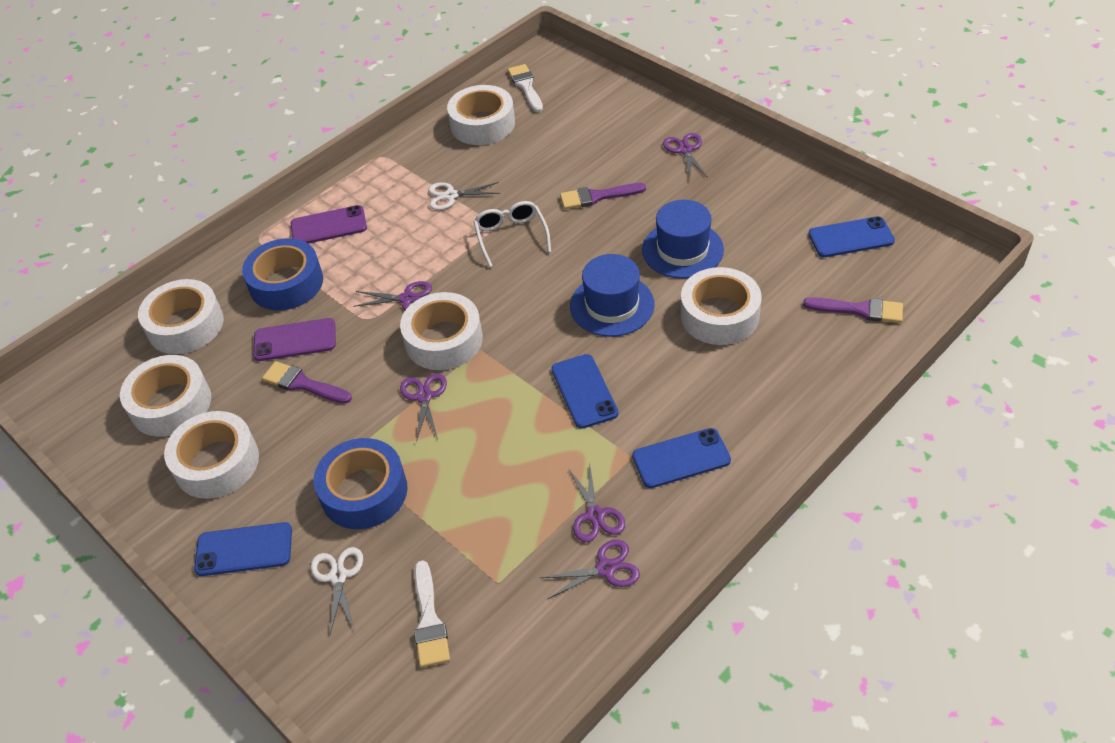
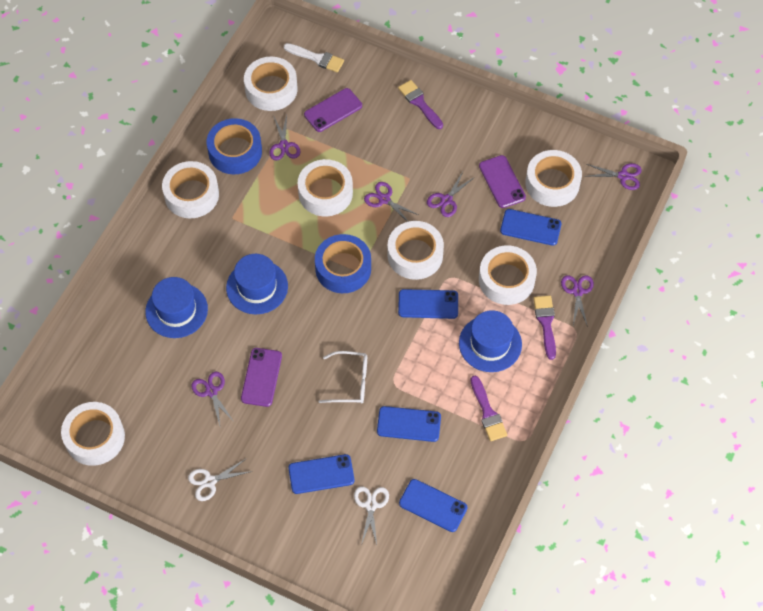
blue hat: [570,254,655,337] [642,200,724,279] = 2 -> [145,277,208,338] [226,254,288,314] [459,310,522,372] = 3
blue phone: [194,522,292,576] [551,354,618,429] [632,428,731,488] [808,216,895,257] = 4 -> [288,454,354,494] [377,406,441,442] [398,289,458,319] [399,479,468,532] [500,209,562,246] = 5
purple phone: [253,318,336,361] [291,205,367,244] = 2 -> [241,348,282,407] [304,88,362,132] [479,155,526,208] = 3
purple scissors: [353,281,432,310] [400,373,447,442] [540,540,640,599] [568,461,625,542] [663,133,708,179] = 5 -> [191,372,235,426] [269,115,301,160] [364,182,419,222] [427,172,475,217] [561,275,594,327] [587,163,642,190] = 6
white brush: [414,560,450,667] [508,64,543,112] = 2 -> [284,43,344,72] = 1
white tape: [120,355,211,437] [138,279,224,354] [164,411,259,499] [400,292,483,370] [447,85,515,145] [680,267,762,345] = 6 -> [61,402,125,466] [162,161,219,218] [244,57,298,111] [298,159,353,217] [387,221,444,280] [479,245,537,305] [525,150,582,207] = 7

